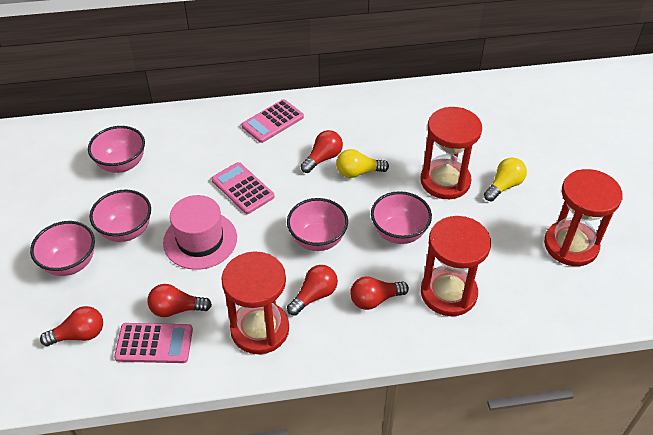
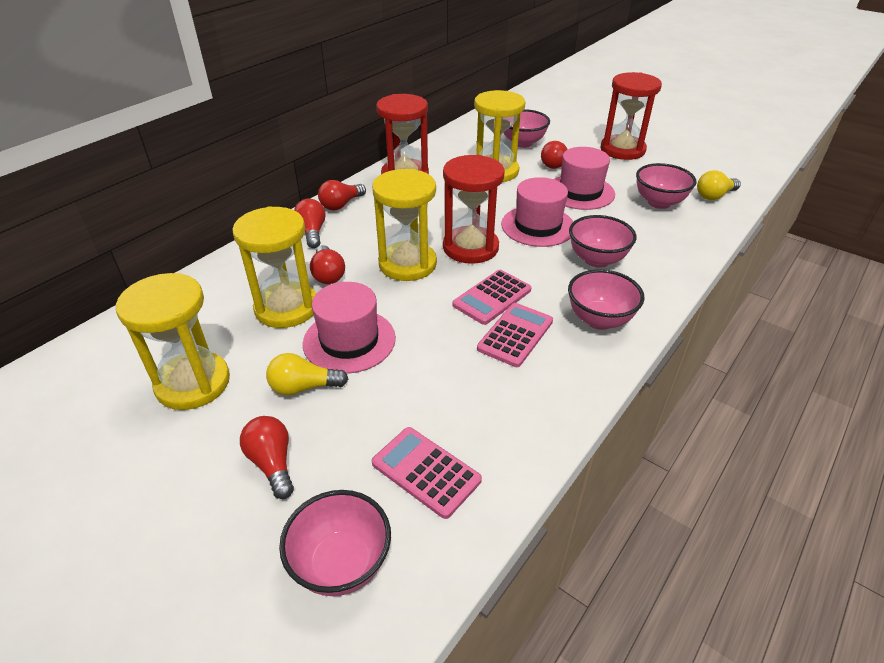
pink hat: [163,195,237,270] = 1 -> [303,282,396,374] [501,177,573,247] [554,147,615,210] = 3
red hourglass: [221,251,289,354] [421,107,482,199] [421,216,491,316] [544,169,623,266] = 4 -> [376,94,429,174] [443,155,505,264] [600,72,662,160] = 3
yellow hourglass: none = 0 -> [116,273,230,410] [232,206,316,328] [372,169,437,281] [474,90,525,182] = 4

